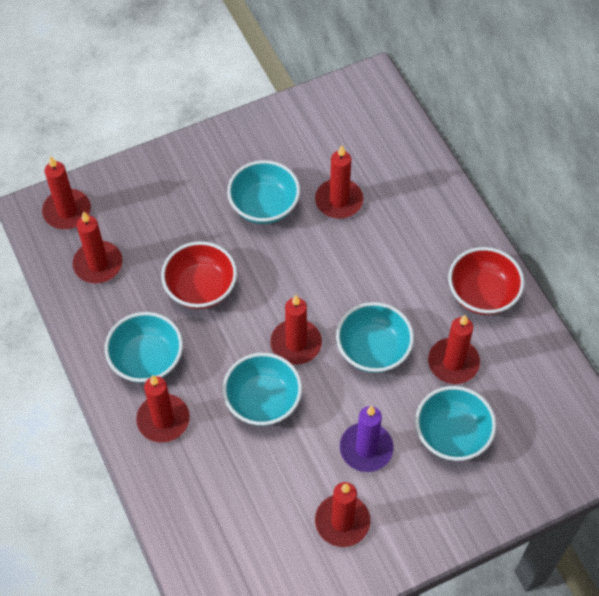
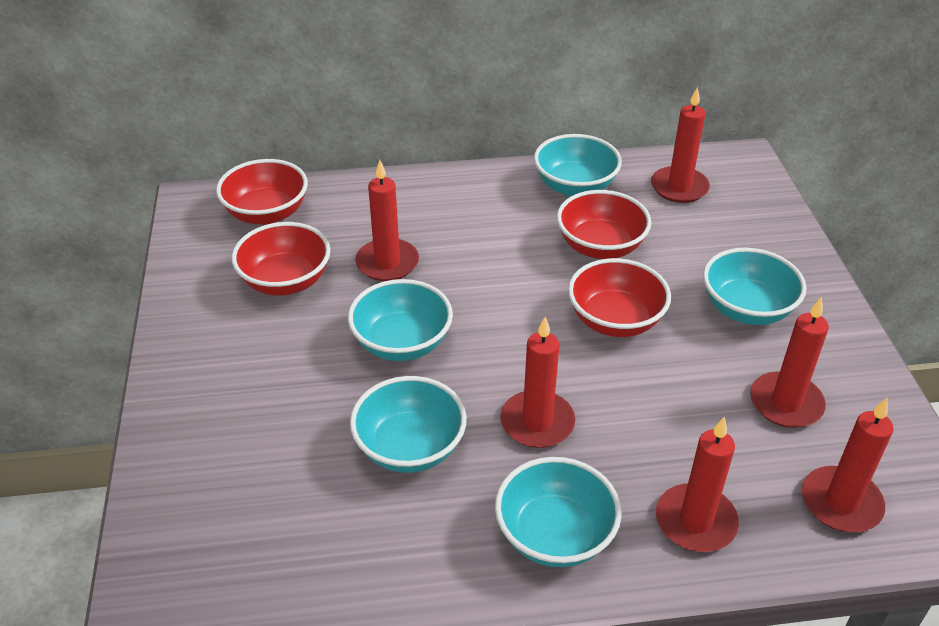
purple candle: [340,406,394,472] = 1 -> none = 0
red bowl: [161,241,237,309] [448,247,524,315] = 2 -> [216,159,308,225] [231,222,331,296] [557,190,651,259] [568,258,671,337] = 4
red candle: [42,156,91,229] [73,211,123,283] [136,375,190,443] [270,295,322,365] [315,145,363,219] [315,482,370,547] [428,315,480,384] = 7 -> [355,160,419,281] [500,317,575,448] [651,87,710,203] [656,416,739,552] [750,297,829,428] [802,398,894,532] = 6

